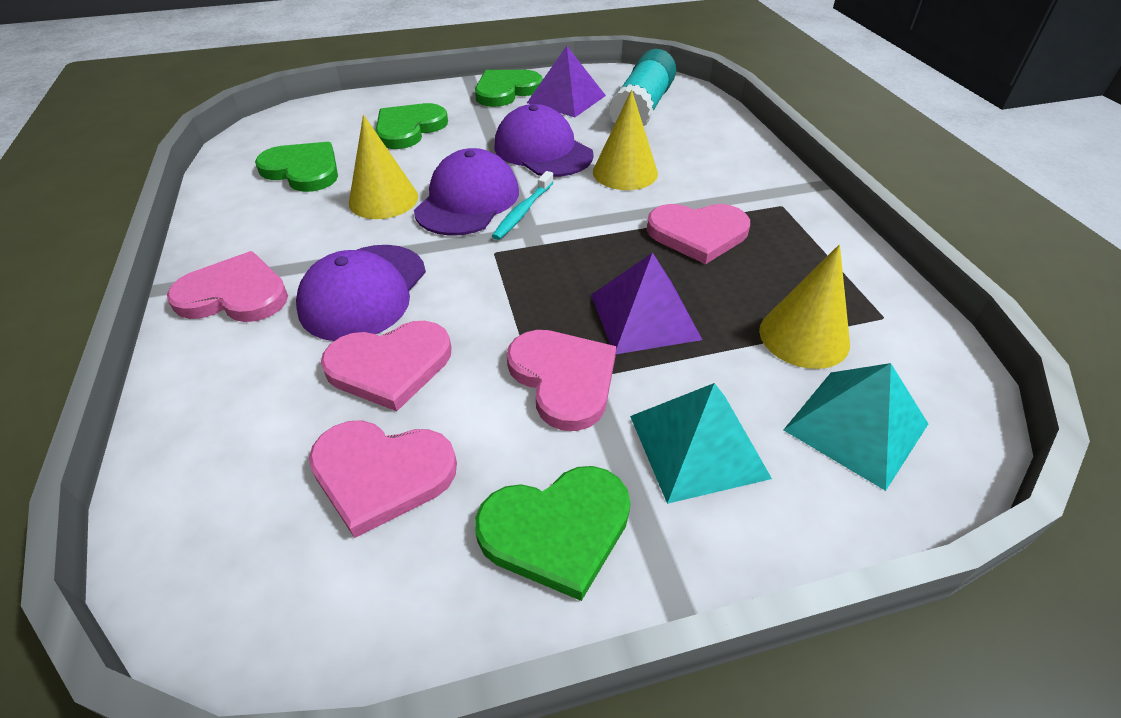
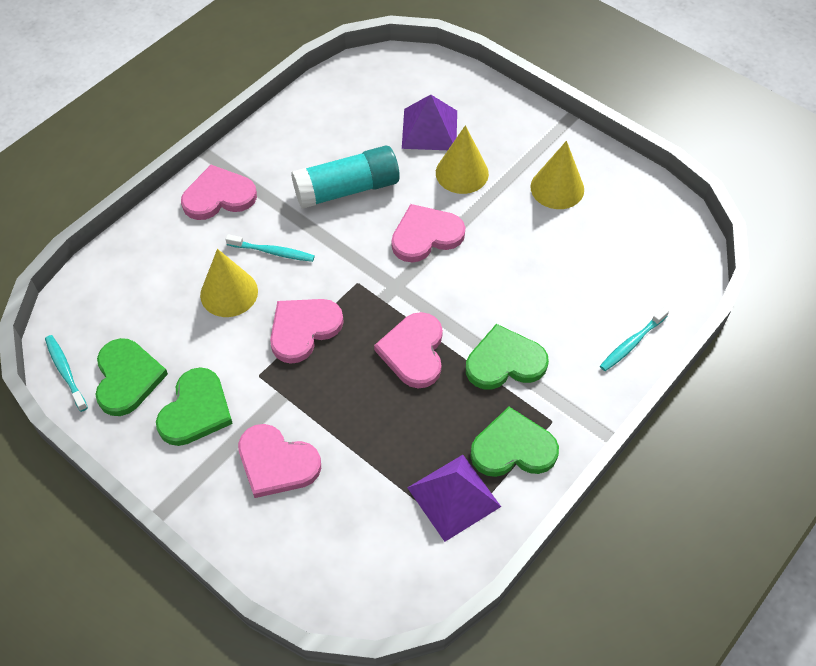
purple cap: [296,245,426,341] [414,148,519,236] [494,104,594,177] = 3 -> none = 0
turquoise pyramid: [630,383,772,504] [784,363,928,491] = 2 -> none = 0
turquoise toothbrush: [492,171,554,240] = 1 -> [45,335,88,412] [225,234,315,262] [600,307,669,371] = 3

